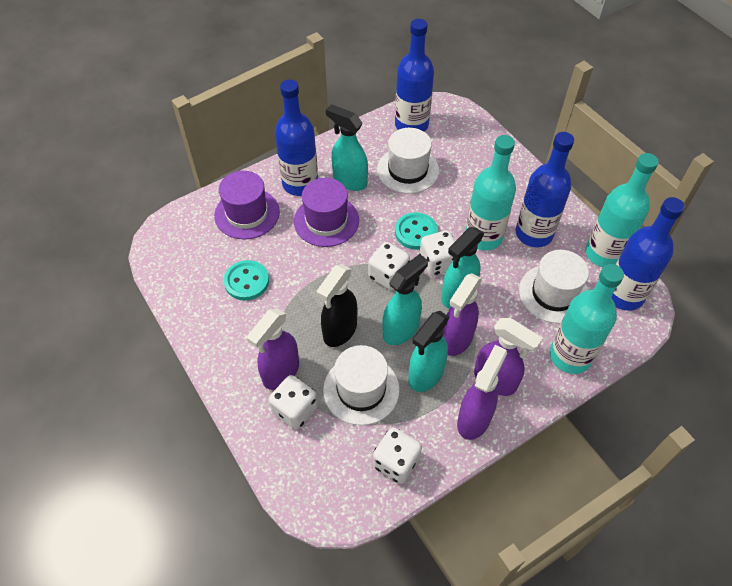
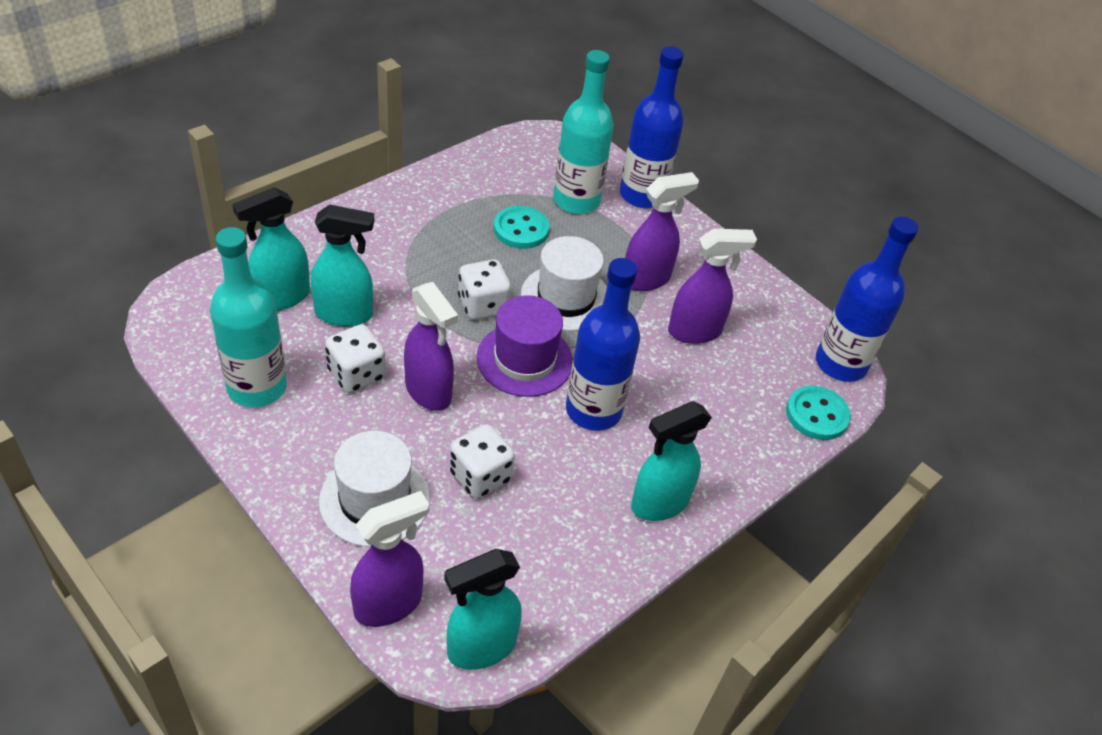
black spray bottle: [317,264,357,347] = 1 -> none = 0
blue bottle: [275,79,318,196] [395,19,434,132] [515,132,574,247] [611,197,685,311] = 4 -> [566,258,640,431] [620,46,684,208] [816,216,918,382] = 3
purple hat: [214,171,280,240] [294,178,359,247] = 2 -> [477,295,573,397] = 1
turquoise bottle: [465,135,516,250] [550,264,624,374] [585,153,659,267] = 3 -> [210,227,287,407] [553,50,614,214] = 2
white dice: [269,375,318,429] [368,242,410,290] [373,427,422,484] [420,231,455,276] = 4 -> [325,324,386,393] [449,424,515,499] [458,260,511,320] = 3
white hat: [323,345,400,425] [377,128,439,194] [519,250,589,324] = 3 -> [319,431,430,547] [521,236,607,331] = 2

